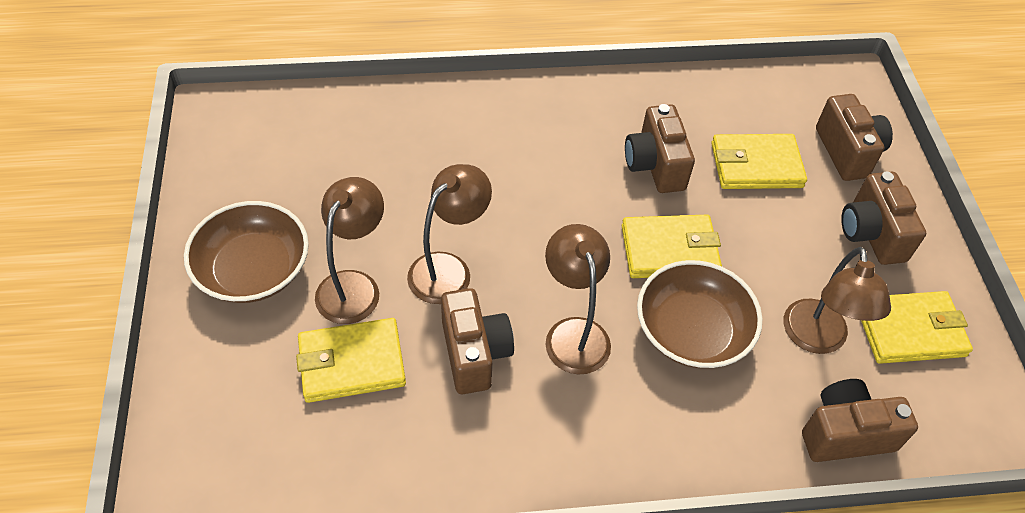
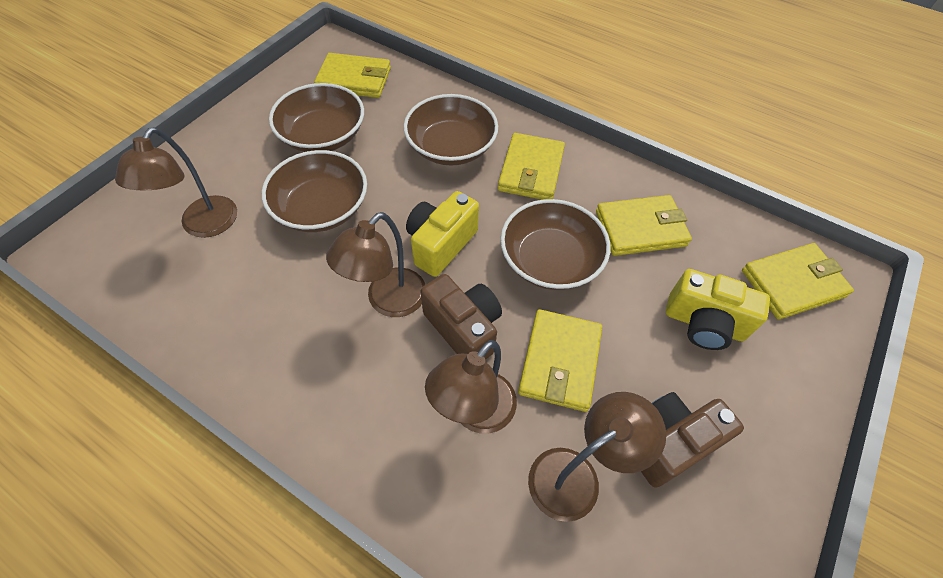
brown bowl: [184,201,309,303] [637,260,762,368] = 2 -> [262,150,367,232] [269,83,364,152] [404,94,498,165] [500,199,610,290] = 4
brown camera: [441,288,514,394] [625,104,695,193] [802,379,918,462] [816,94,893,181] [841,172,926,265] = 5 -> [420,274,502,360] [641,392,744,488] = 2
yellow camera: none = 0 -> [406,191,479,277] [666,269,770,350] = 2
yellow wallet: [296,318,406,403] [622,215,722,278] [711,134,807,189] [861,291,973,364] = 4 -> [314,53,391,98] [498,133,565,200] [518,309,602,412] [596,195,692,256] [742,243,854,320] = 5

